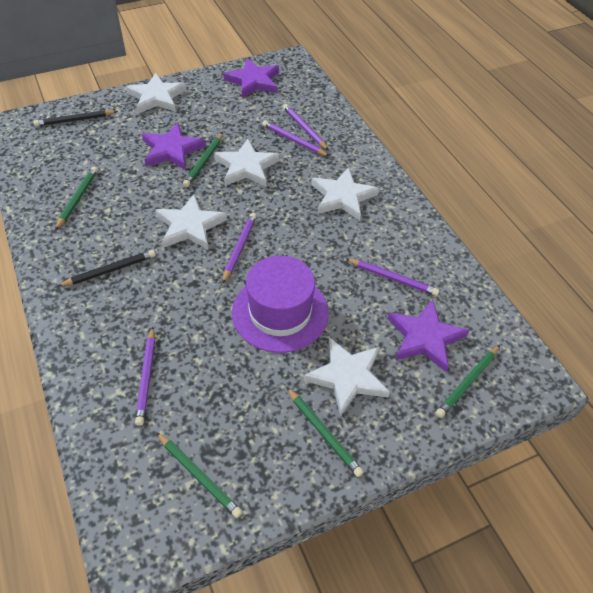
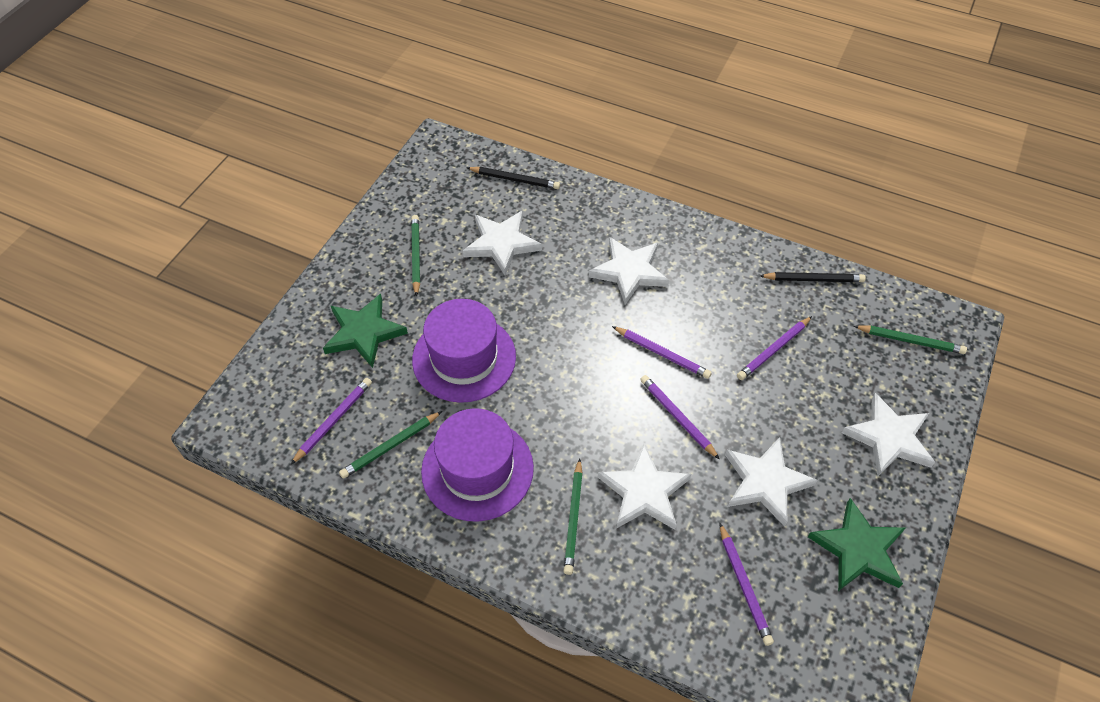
green pencil: [55,167,98,230] [156,432,243,518] [183,133,223,187] [286,387,364,477] [436,345,500,418] = 5 -> [339,411,442,479] [411,215,420,297] [563,458,583,575] [854,325,967,354] = 4
green star: none = 0 -> [323,294,408,368] [808,498,906,591] = 2
purple hat: [232,256,329,353] = 1 -> [412,299,516,403] [421,408,534,522] = 2
purple star: [142,123,206,170] [223,58,279,98] [388,299,469,372] = 3 -> none = 0

